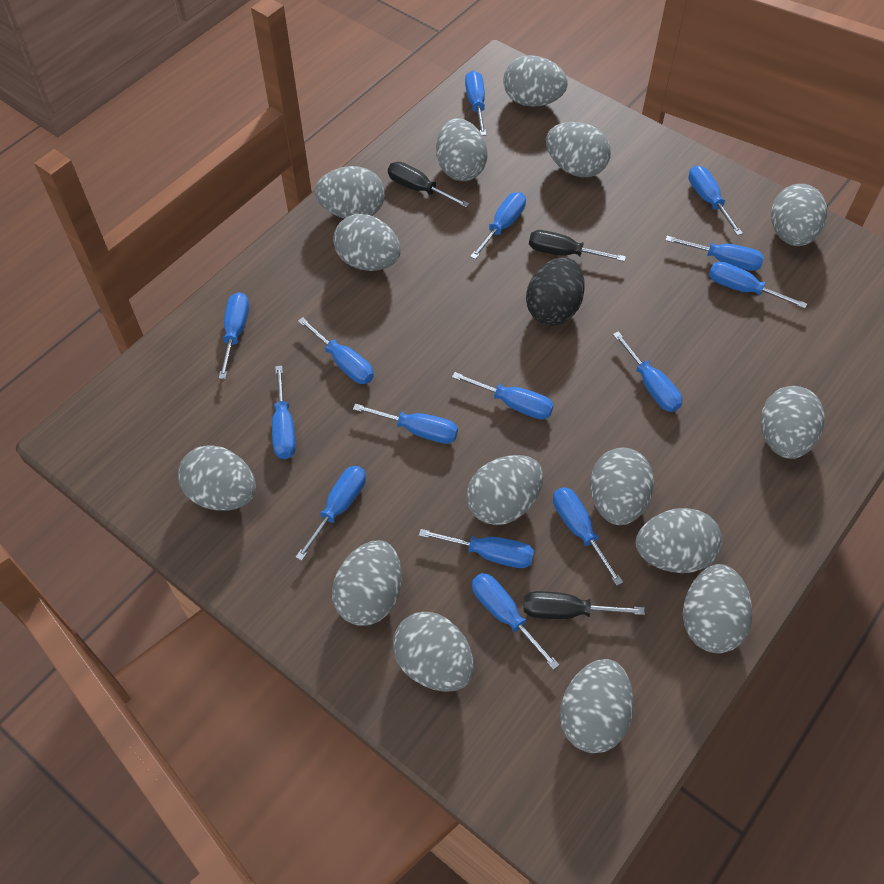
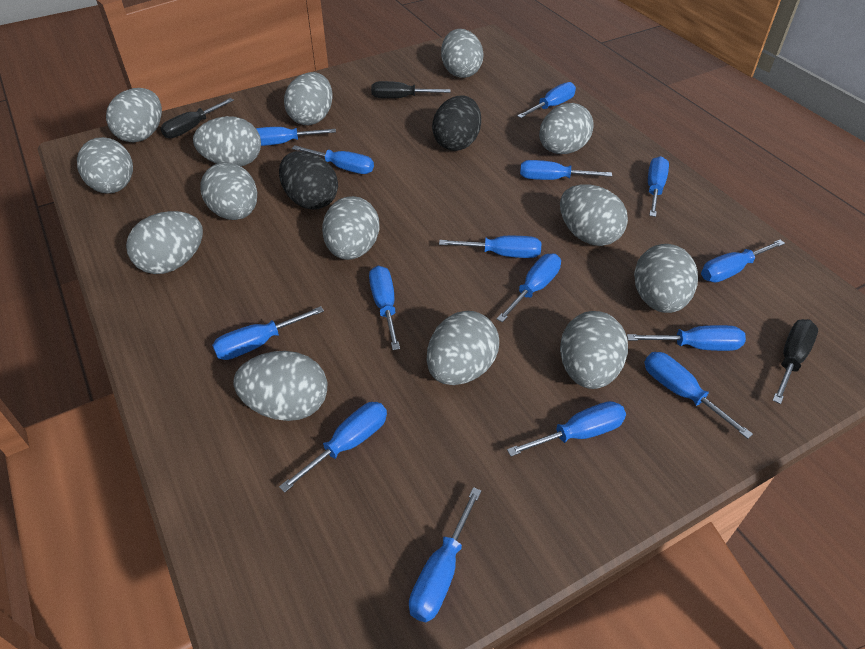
black egg: [526,257,585,326] = 1 -> [279,151,338,210] [432,95,481,151] = 2
grey egg: [178,445,256,511] [314,166,385,219] [332,540,402,626] [333,214,401,271] [393,612,474,692] [436,118,487,181] [466,455,543,525] [503,55,568,107] [546,122,611,178] [560,659,634,753] [590,447,654,525] [636,508,722,573] [683,564,753,653] [761,386,825,459] [771,184,827,246] = 15 -> [77,137,133,194] [106,88,162,142] [126,211,203,274] [193,116,261,166] [201,162,257,220] [233,351,327,421] [284,72,333,125] [322,196,380,260] [427,311,499,385] [441,29,483,78] [539,103,594,154] [560,184,628,246] [560,311,628,389] [634,244,698,313] = 14

